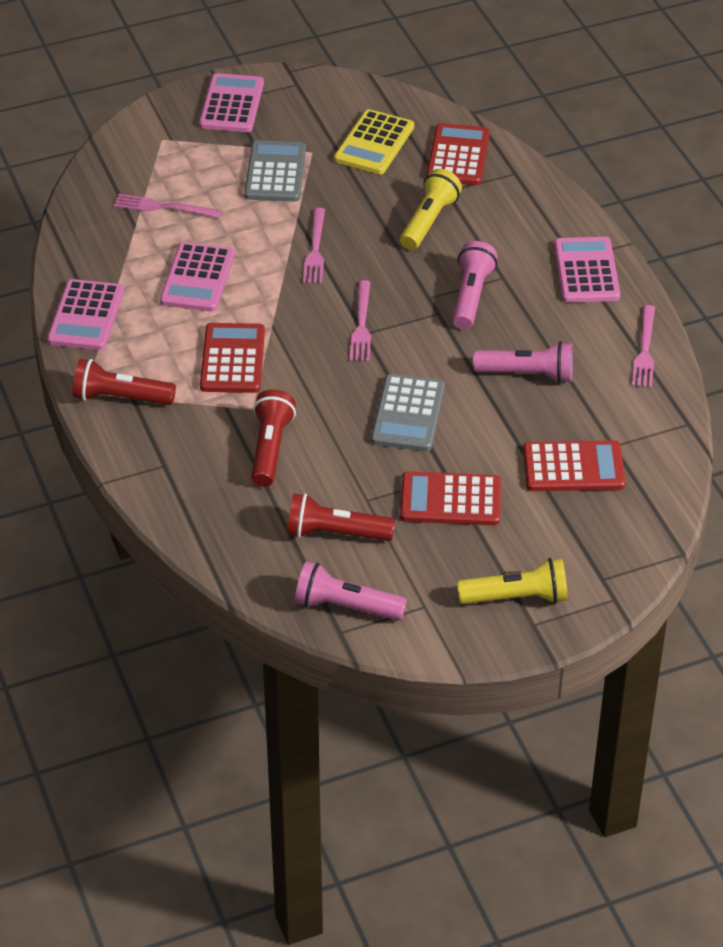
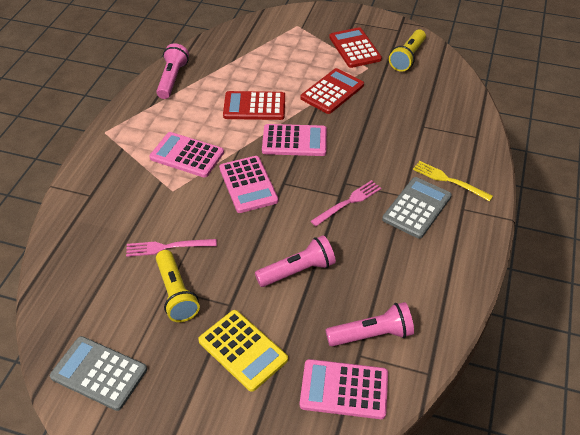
pink fork: [114,194,222,218] [303,208,325,284] [350,280,371,361] [632,305,655,388] = 4 -> [126,239,217,257] [311,180,382,226] = 2
red calculator: [200,323,265,393] [400,471,501,525] [427,123,490,185] [523,441,626,491] = 4 -> [223,91,285,120] [301,68,364,114] [329,27,382,68] = 3
red flashlight: [73,359,176,405] [251,389,296,487] [287,493,395,541] = 3 -> none = 0
yellow fork: none = 0 -> [413,161,493,201] = 1

